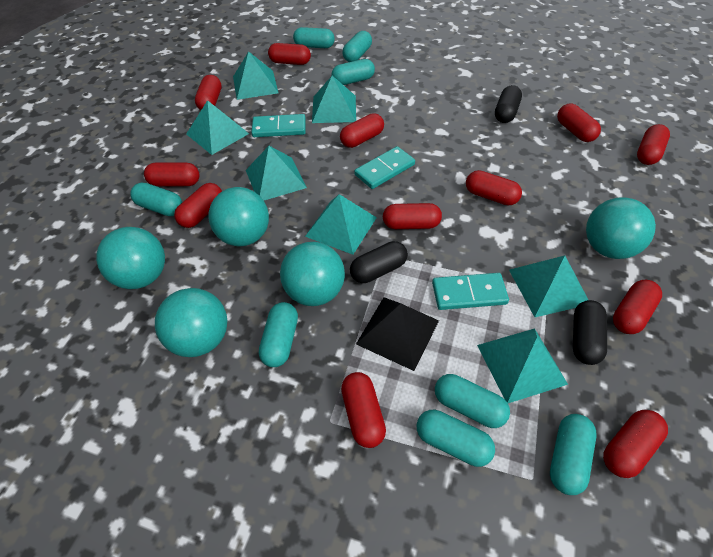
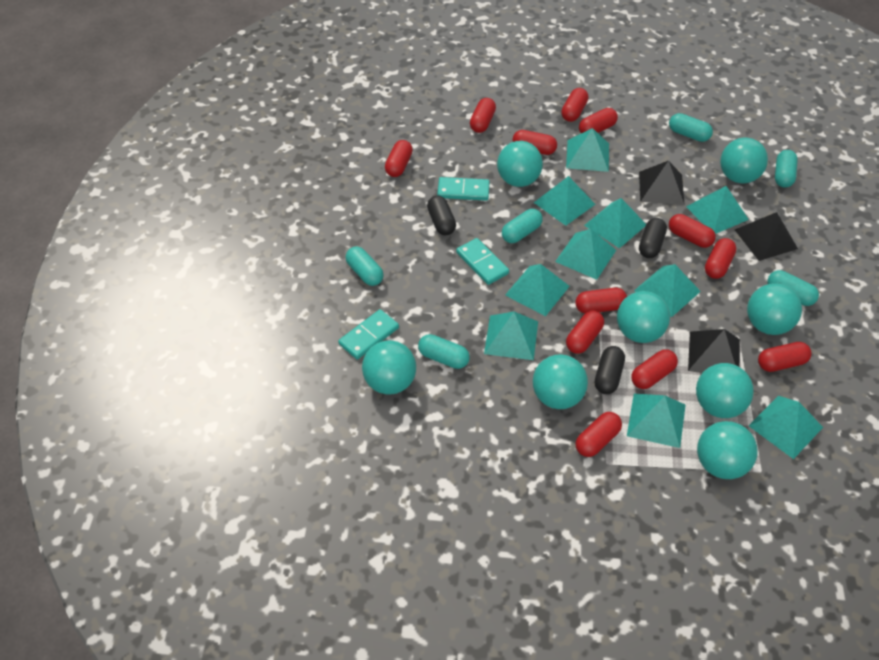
black pyramid: [356,297,439,371] = 1 -> [639,161,685,205] [688,329,740,373] [735,212,798,261] = 3
turquoise ball: [96,227,165,289] [155,288,228,357] [208,187,269,246] [280,242,345,306] [586,198,656,259] = 5 -> [362,340,416,395] [497,141,543,187] [533,354,588,409] [617,291,670,343] [696,363,754,418] [697,421,758,479] [720,138,768,183] [747,283,802,335] = 8
turquoise capsule: [130,182,182,216] [259,302,298,367] [293,27,335,48] [331,59,375,85] [343,31,372,62] [417,410,495,467] [435,374,510,428] [550,414,596,495] = 8 -> [346,246,384,286] [418,334,470,369] [502,209,543,243] [669,113,713,142] [767,270,819,306] [775,150,798,188] = 6
turquoise pyramid: [186,100,249,155] [233,51,278,100] [246,146,307,200] [305,194,377,255] [312,76,356,123] [477,328,568,403] [509,255,588,317] = 7 -> [484,312,538,360] [505,264,570,316] [534,176,595,226] [555,229,616,280] [566,128,609,172] [584,198,646,248] [627,394,686,448] [634,264,701,317] [686,186,749,234] [749,396,823,459] = 10

